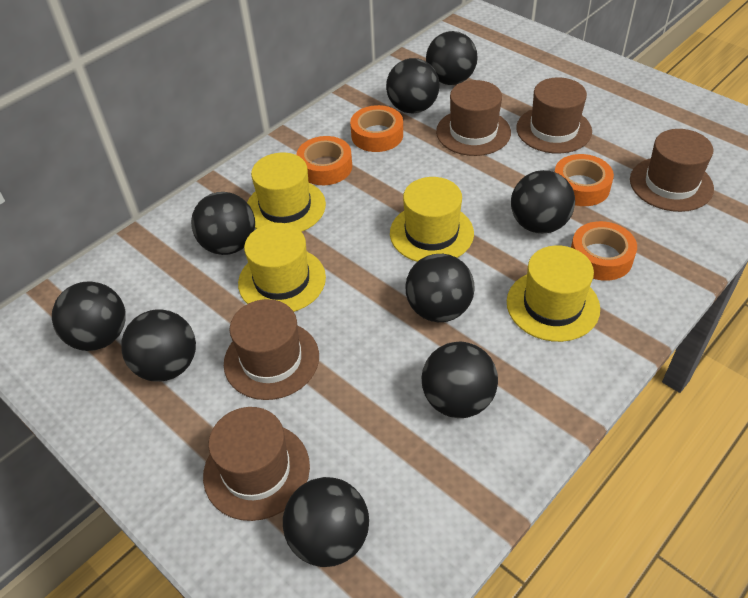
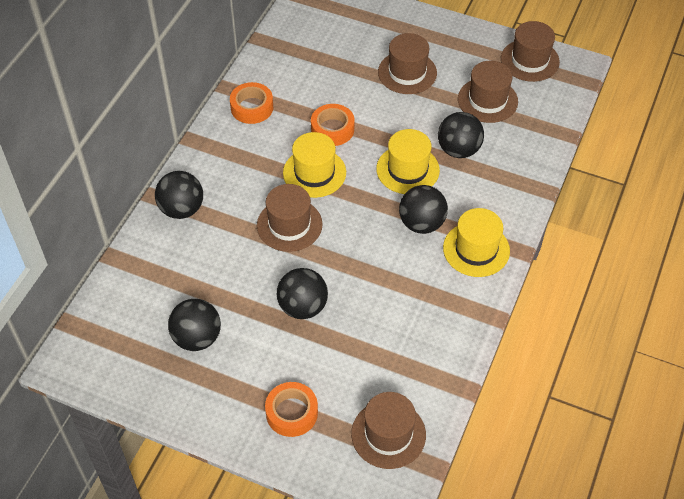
black ball: [52,282,126,351] [121,309,196,382] [191,192,255,255] [283,477,369,567] [386,58,440,114] [405,254,475,322] [421,342,498,418] [426,31,478,85] [511,170,575,234] = 9 -> [155,171,203,219] [168,299,221,351] [277,268,328,319] [399,185,448,234] [438,112,484,158] = 5
orange tape: [296,136,352,185] [350,105,403,152] [555,154,614,206] [571,221,637,281] = 4 -> [230,82,273,124] [265,382,318,437] [311,104,354,146] = 3
yellow hat: [238,223,326,312] [247,153,326,232] [390,177,474,262] [507,245,600,342] = 4 -> [283,132,346,198] [376,129,440,194] [443,208,510,277] = 3

